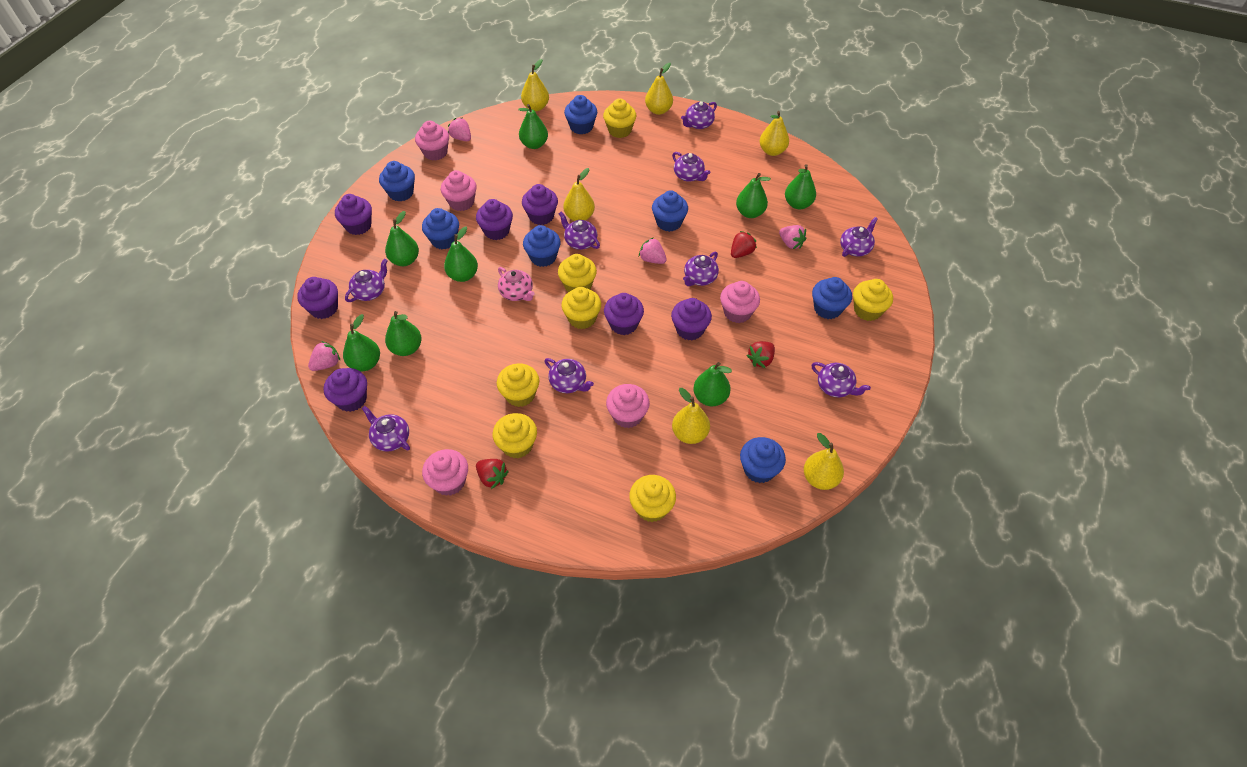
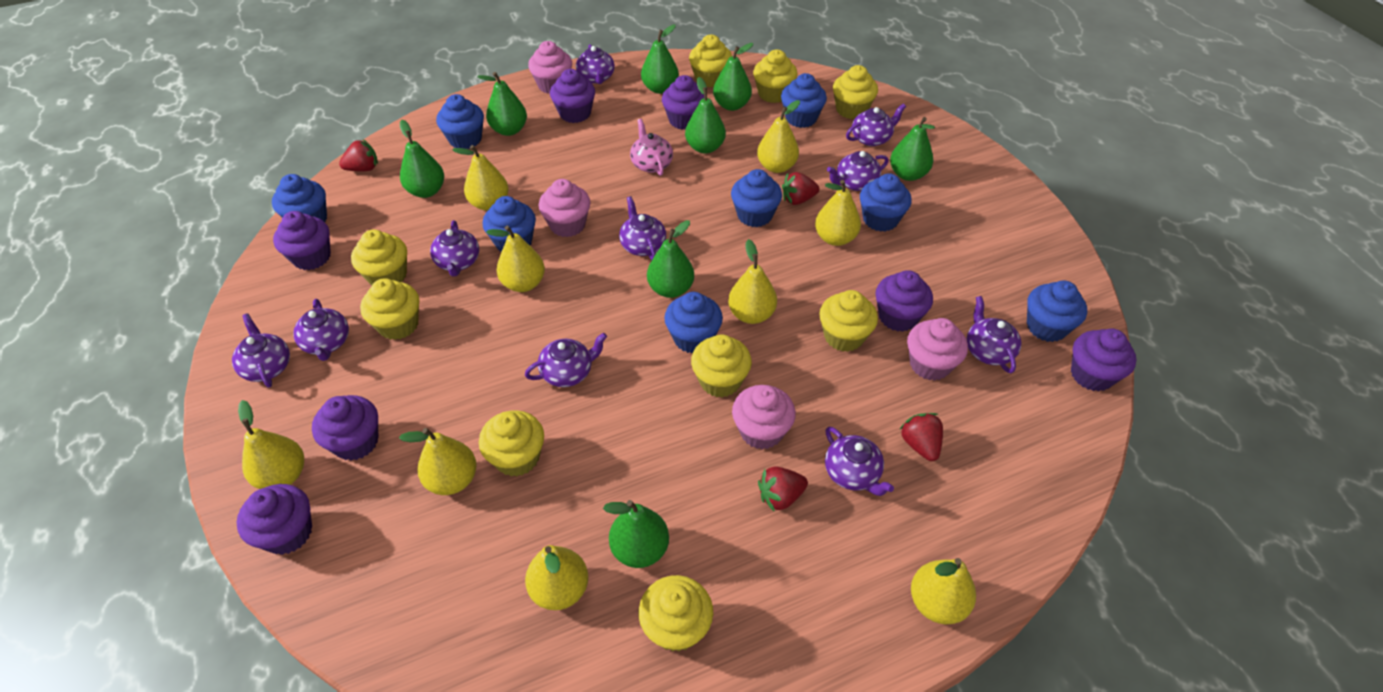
blue cupcake: [379,161,415,201] [422,208,459,249] [523,225,561,267] [564,95,597,134] [652,190,688,232] [740,437,786,483] [812,277,852,319] = 7 -> [272,174,327,222] [436,94,484,149] [482,196,536,252] [664,292,723,354] [731,169,782,227] [781,73,827,128] [860,173,911,232] [1027,281,1087,342] = 8
pink cupcake: [415,121,449,160] [422,449,468,496] [441,170,477,211] [606,384,650,428] [720,281,760,323] = 5 -> [528,41,572,94] [539,179,591,237] [732,385,796,449] [907,318,968,381] = 4
pink strawberry: [308,341,340,371] [448,117,471,141] [639,237,667,264] [779,225,806,249] = 4 -> none = 0
purple teapot: [345,258,388,302] [362,406,410,452] [545,358,594,393] [559,212,600,250] [672,152,710,182] [681,101,717,129] [683,252,719,286] [812,362,871,397] [840,217,878,257] = 9 -> [232,313,290,388] [293,299,349,361] [430,220,479,277] [525,333,607,387] [576,44,615,84] [619,196,666,260] [825,427,894,496] [827,151,889,191] [846,103,906,146] [967,296,1021,373] = 10
red strawberry: [476,459,509,489] [731,231,757,258] [746,341,775,368] = 3 -> [339,140,378,171] [758,466,808,512] [782,172,819,205] [899,413,943,461] = 4
yellow cupcake: [493,413,537,458] [497,363,539,407] [558,254,597,292] [561,287,601,329] [603,98,636,138] [629,475,676,522] [853,279,893,321] = 7 -> [351,230,407,285] [360,278,419,340] [479,410,544,477] [639,575,713,652] [689,35,732,87] [691,334,752,398] [753,49,798,103] [819,290,878,352] [833,65,878,119] = 9
yellow pear: [521,59,549,111] [563,168,595,221] [645,63,673,115] [672,388,710,444] [760,111,789,156] [804,433,844,490] = 6 -> [238,400,304,489] [399,428,477,495] [453,145,509,211] [486,226,545,292] [525,545,589,610] [728,239,777,324] [757,100,800,173] [815,180,861,246] [911,558,976,624] = 9

